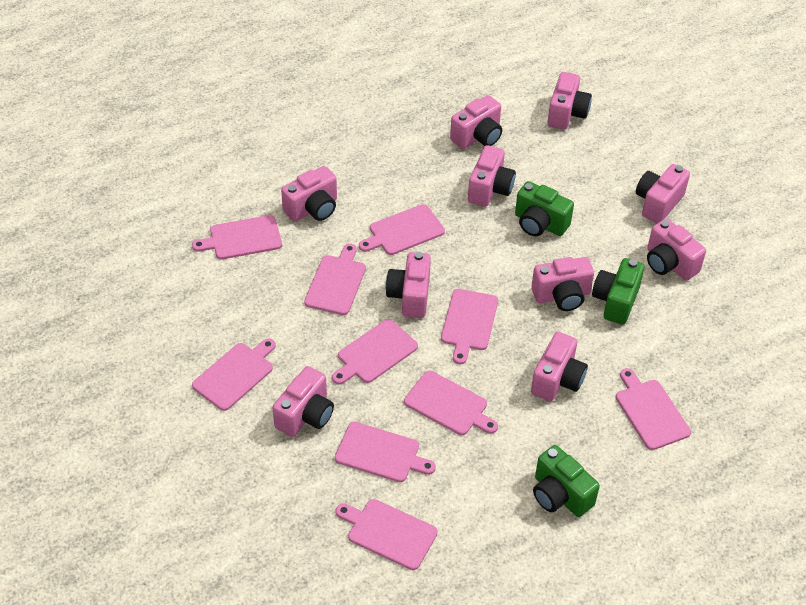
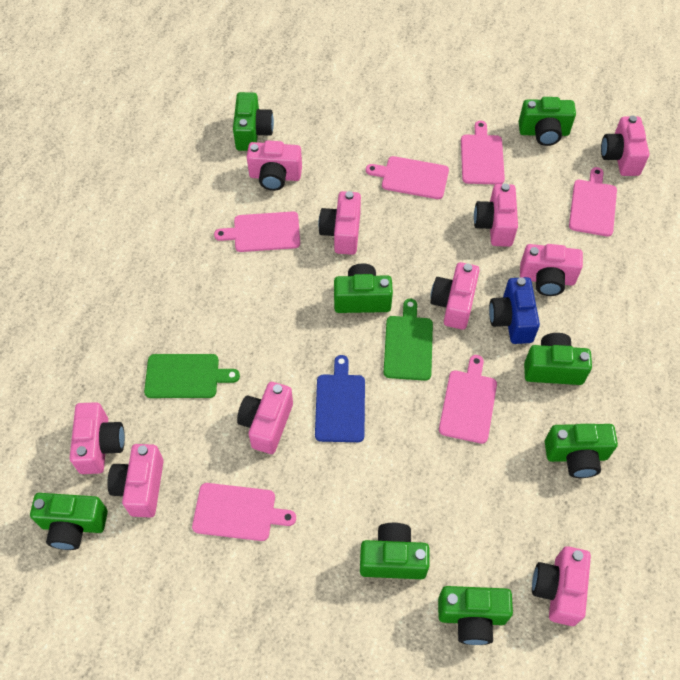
blue camera: none = 0 -> [489,277,540,344] = 1
blue cutting board: none = 0 -> [315,355,365,442] = 1
green camera: [515,181,574,236] [533,445,600,517] [592,258,645,325] = 3 -> [30,493,108,550] [233,92,274,151] [334,263,393,313] [360,523,430,579] [438,586,513,645] [519,97,576,146] [524,333,592,385] [545,424,618,478] = 8
green cutting board: none = 0 -> [144,354,240,398] [384,299,433,381] = 2
pink cutting board: [192,215,282,259] [192,338,276,411] [304,243,366,315] [332,319,418,384] [335,422,436,482] [336,499,438,570] [359,204,445,255] [404,371,498,435] [441,289,498,364] [616,368,691,450] = 10 -> [192,483,296,541] [214,211,300,252] [366,156,449,199] [439,355,497,444] [461,121,505,184] [569,167,617,237] = 6

